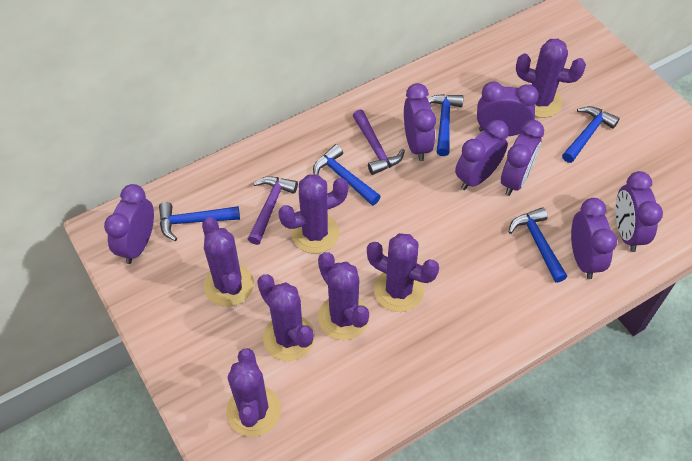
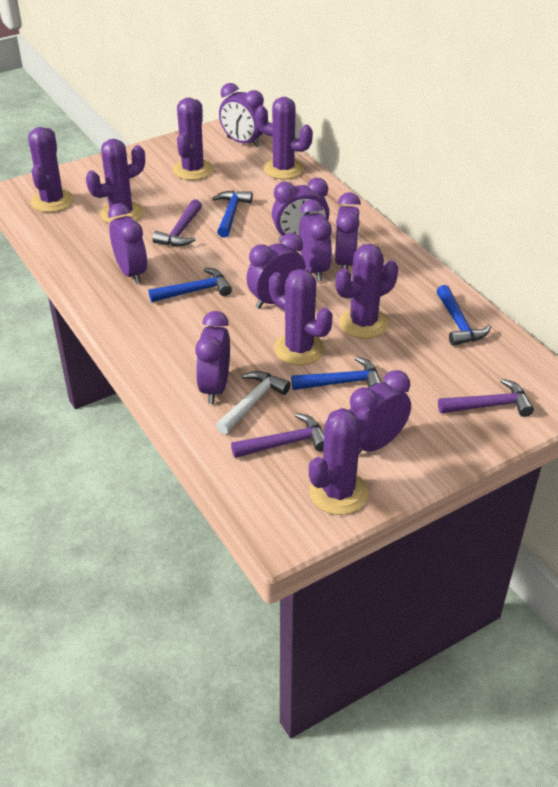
blue hammer: [159,202,240,241] [313,144,381,205] [428,94,464,156] [509,207,567,283] [562,106,620,163] = 5 -> [149,268,232,302] [213,190,253,238] [291,357,381,390] [437,285,491,346] = 4
purple clock: [104,184,154,264] [404,83,436,161] [455,120,509,190] [477,81,539,136] [501,120,544,196] [571,198,617,279] [615,171,663,252] = 7 -> [108,203,147,284] [195,311,230,404] [219,83,264,147] [247,233,306,309] [272,178,330,243] [299,199,332,282] [335,192,361,270] [349,370,411,454] = 8
purple hammer: [248,176,298,245] [353,110,405,175] = 2 -> [152,199,202,246] [231,413,324,458] [438,379,534,417] = 3
white hammer: none = 0 -> [216,371,291,435] = 1

